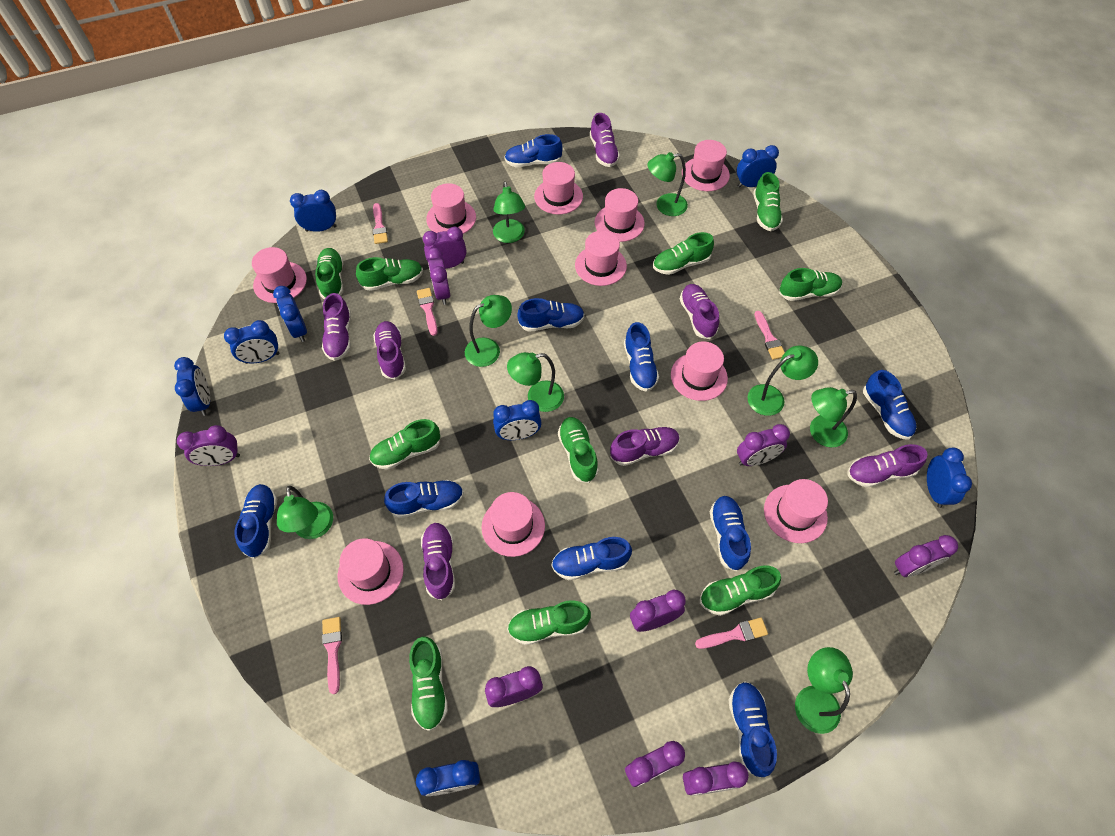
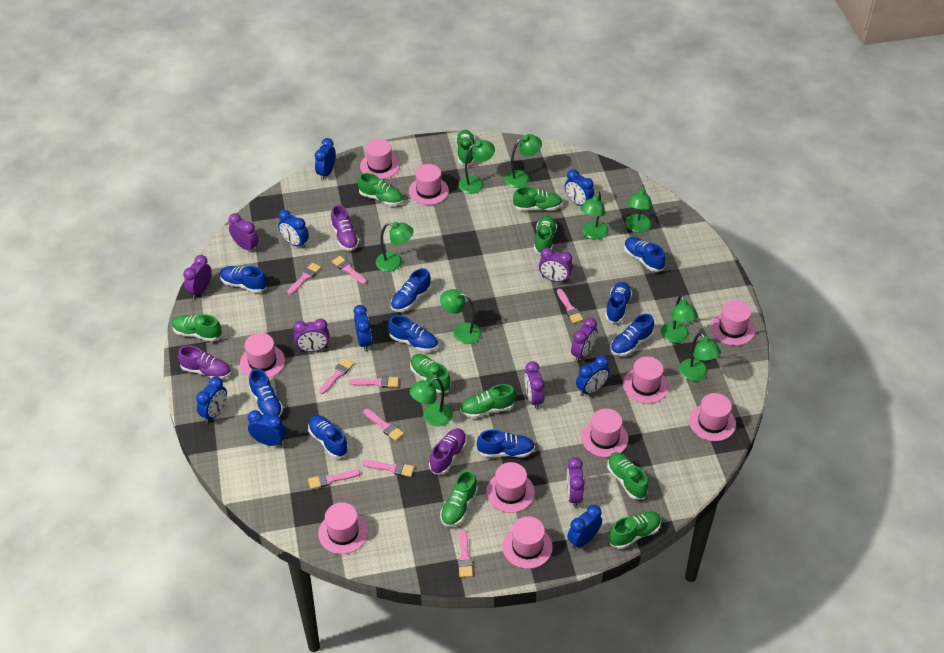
green lamp: [277,486,333,539] [465,295,512,367] [493,181,525,243] [507,352,564,412] [647,152,688,216] [747,346,818,416] [795,647,853,734] [810,387,857,447] = 8 -> [376,222,414,272] [410,377,453,426] [440,289,482,344] [458,140,495,194] [504,134,542,188] [580,192,608,240] [625,185,652,233] [661,294,698,343] [679,332,721,381] = 9
pink brush: [322,617,342,694] [372,203,388,244] [417,288,438,336] [695,617,768,649] [754,311,785,360] = 5 -> [287,263,321,295] [308,470,360,489] [319,358,354,394] [332,256,367,284] [349,376,399,388] [363,409,404,441] [363,460,414,477] [458,529,473,577] [557,289,583,323] = 9
purple clock: [177,425,240,466] [423,227,467,269] [426,248,450,305] [485,666,543,707] [625,741,685,787] [630,590,686,632] [683,761,749,796] [737,424,790,466] [894,535,958,577] = 9 -> [183,255,212,299] [229,213,259,253] [293,319,330,352] [524,361,544,409] [539,248,573,282] [567,457,585,507] [571,317,597,362] = 7
purple shoe: [322,293,351,361] [373,321,406,380] [421,523,455,600] [590,113,620,167] [610,427,680,466] [680,284,719,339] [847,444,928,488] = 7 -> [178,346,231,379] [331,205,359,251] [429,428,467,474] = 3

